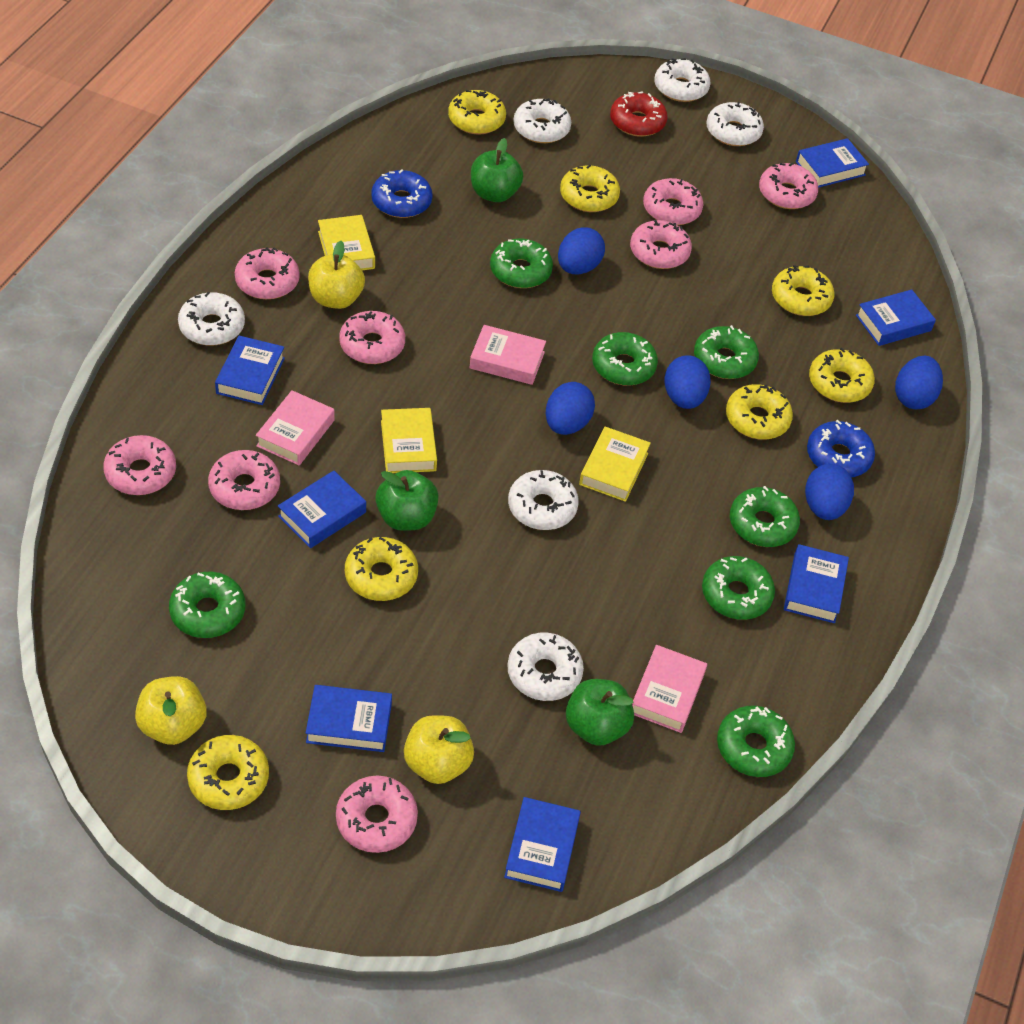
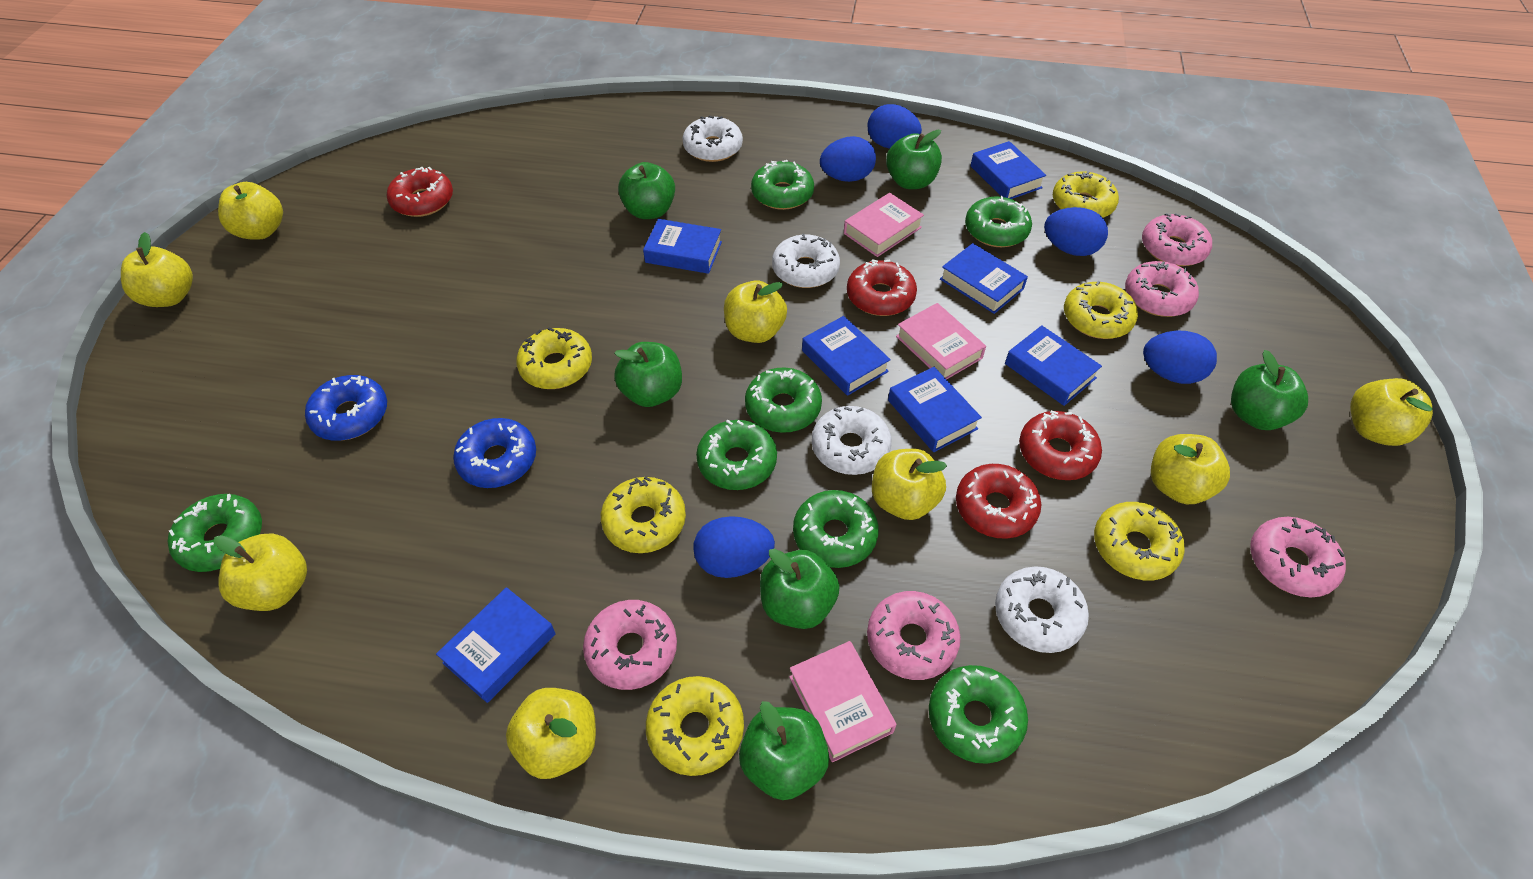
green apple: [375,470,439,531] [471,138,523,202] [566,679,634,746] = 3 -> [614,342,682,407] [618,162,675,219] [739,701,829,800] [760,549,840,629] [886,130,942,189] [1231,350,1308,430] = 6
pink donut: [103,435,176,495] [208,450,280,510] [235,247,300,299] [336,775,418,853] [339,311,405,364] [630,220,692,269] [643,178,703,225] [759,163,818,209] = 8 -> [583,600,677,690] [867,591,961,680] [1125,261,1199,317] [1142,213,1212,266] [1250,517,1346,597] = 5
red donut: [610,91,667,137] = 1 -> [387,167,453,217] [847,259,917,316] [956,464,1041,539] [1019,410,1102,480] = 4
white donut: [178,292,245,346] [508,470,579,530] [508,633,584,701] [513,98,571,143] [654,58,710,102] [706,102,764,146] = 6 -> [683,115,743,162] [772,234,840,288] [812,406,892,475] [995,566,1089,653] = 4
yellow apple: [135,676,207,745] [308,241,365,309] [404,715,474,784] = 3 -> [121,232,193,307] [214,534,307,611] [218,182,283,240] [506,688,596,779] [724,280,787,343] [872,449,947,520] [1151,434,1230,504] [1350,378,1433,446] = 8
yellow book: [318,215,375,270] [381,408,437,473] [579,426,651,502] = 3 -> none = 0
yellow donut: [187,735,269,810] [345,537,418,601] [448,90,506,135] [560,164,620,212] [726,384,793,440] [772,265,835,316] [809,348,875,403] = 7 -> [516,327,592,389] [601,476,686,553] [646,676,744,776] [1053,171,1119,218] [1064,281,1138,339] [1094,502,1185,580] = 6

